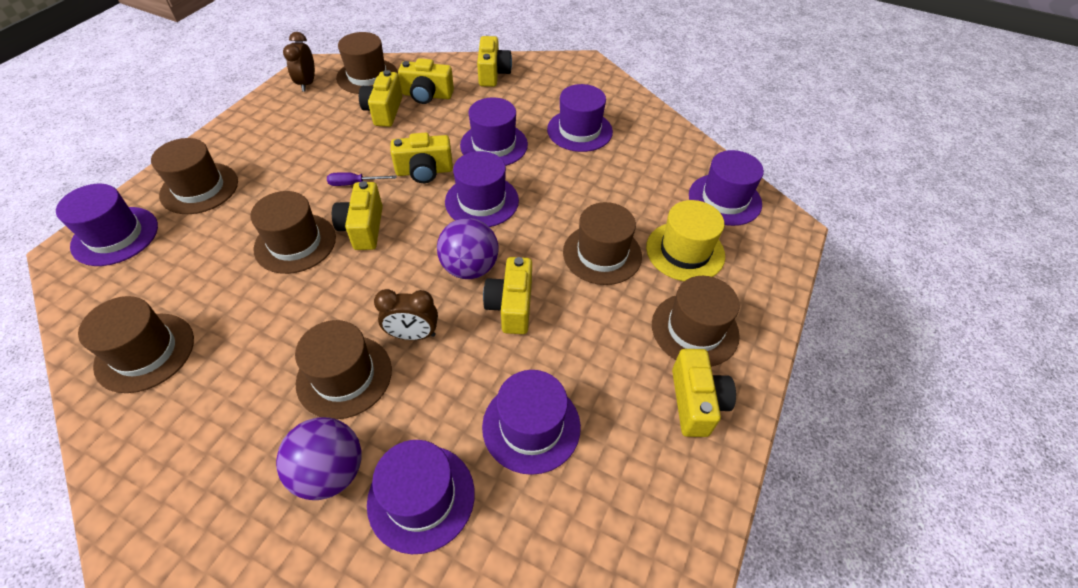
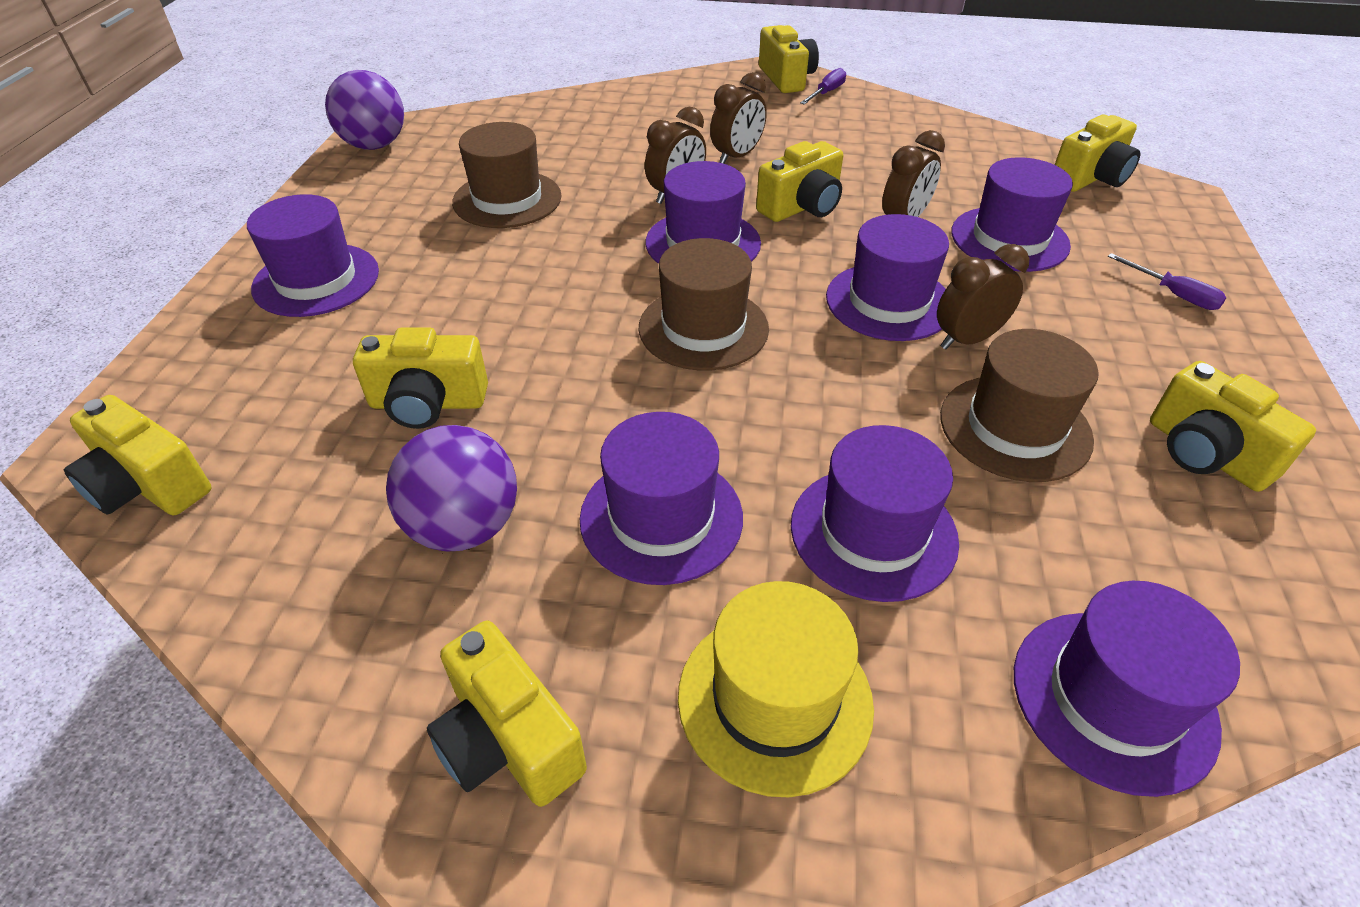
brown clock: [283,32,315,91] [374,289,438,340] = 2 -> [645,107,706,204] [710,72,767,164] [882,130,945,217] [937,244,1029,349] = 4
brown hat: [78,296,194,393] [151,138,238,214] [250,191,336,274] [295,320,392,419] [336,32,398,94] [563,202,642,285] [652,276,740,367] = 7 -> [452,122,562,228] [639,238,769,371] [940,329,1099,482] = 3
purple screwdriver: [327,172,397,186] = 1 -> [800,68,846,105] [1108,253,1226,310] = 2

